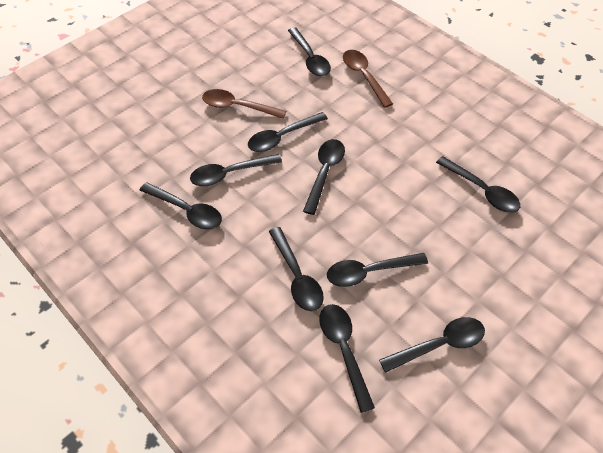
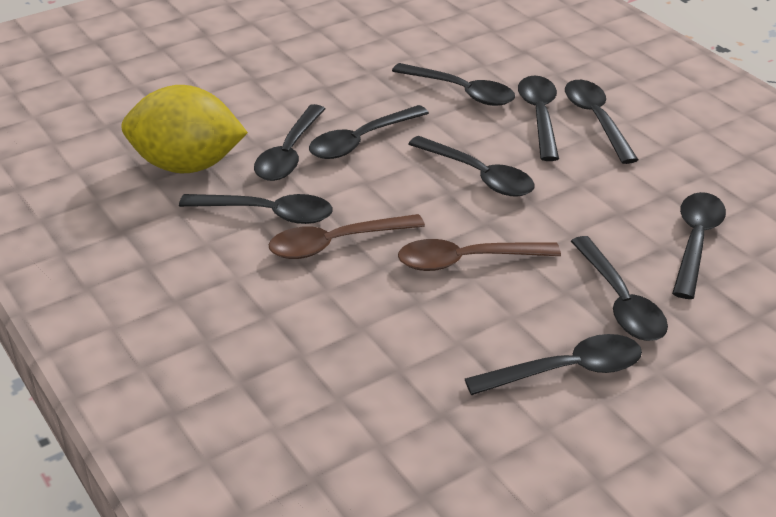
yellow lemon: none = 0 -> [121,85,248,173] = 1

